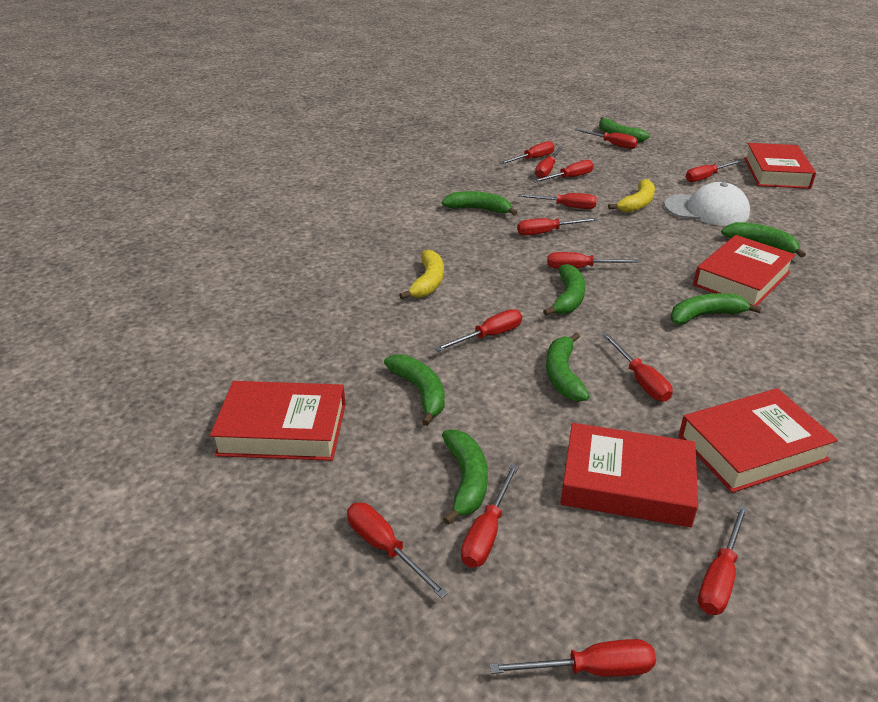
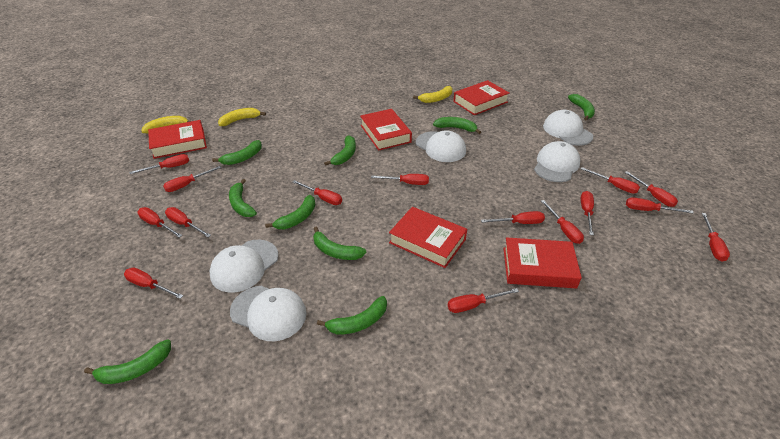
green banana: [384,354,445,426] [442,191,517,216] [442,429,488,525] [543,264,585,316] [546,333,590,402] [599,117,650,143] [670,293,761,325] [721,222,806,258] = 8 -> [84,339,171,384] [212,140,262,165] [229,179,257,217] [265,195,316,229] [313,227,366,260] [317,296,387,335] [324,136,356,166] [433,117,481,134] [568,94,595,120] = 9
red screwdriver: [347,503,448,599] [434,309,522,351] [461,464,519,568] [490,639,656,677] [499,141,555,164] [517,193,597,209] [517,218,598,236] [532,160,594,183] [535,147,563,178] [547,252,639,269] [574,128,638,149] [603,334,673,402] [686,160,741,182] [698,505,748,615] = 14 -> [124,268,183,299] [129,154,189,174] [137,207,182,238] [163,166,221,192] [165,207,211,237] [293,180,342,205] [371,174,429,185] [448,288,519,313] [481,211,545,224] [541,200,584,244] [580,167,640,194] [580,191,594,235] [624,171,678,207] [626,198,694,213] [702,213,730,262] = 15
white cap: [664,182,750,226] = 1 -> [210,240,279,292] [230,285,306,341] [416,130,466,162] [534,141,580,182] [543,110,593,146] = 5
yellow banana: [399,249,444,299] [608,179,655,213] = 2 -> [141,116,191,133] [218,108,266,126] [413,86,452,103] = 3

